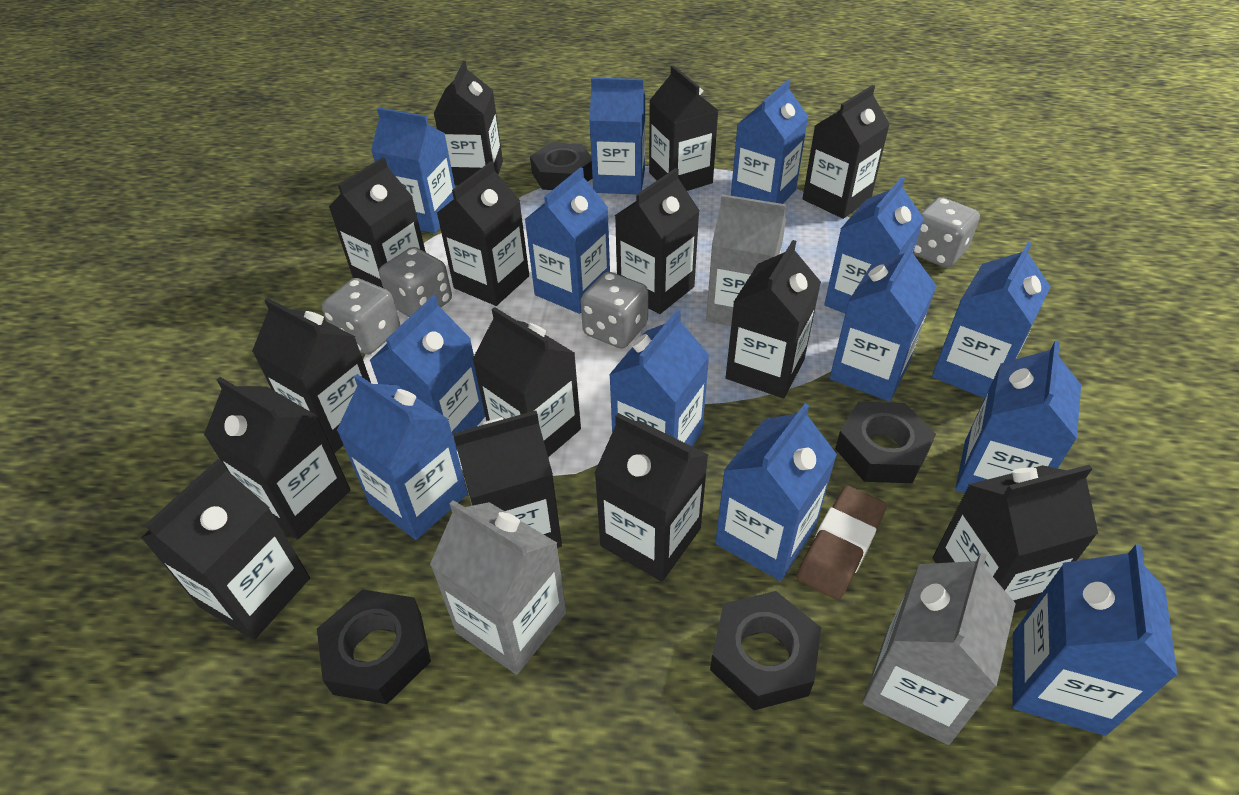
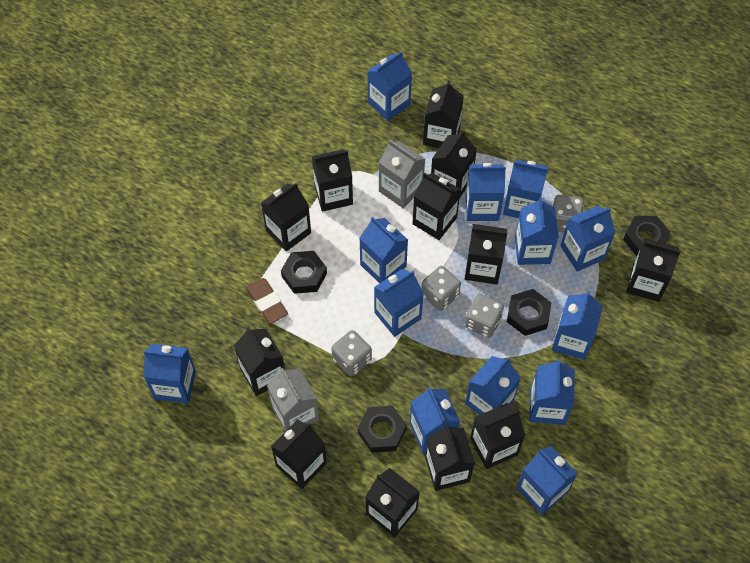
black carton: [141,459,310,640] [204,377,350,540] [252,298,371,453] [329,157,426,288] [434,61,503,185] [437,161,529,306] [453,411,562,548] [472,307,581,457] [595,413,708,582] [615,168,700,314] [649,65,719,191] [726,240,821,398] [802,85,890,219] [933,465,1098,613] = 14 -> [234,327,285,396] [261,183,311,251] [271,420,327,489] [312,149,353,212] [365,468,420,537] [413,173,461,240] [423,80,464,148] [425,424,475,491] [431,130,477,197] [465,224,508,285] [470,403,525,469] [626,238,681,302] = 12
grey carton: [430,500,566,675] [706,194,786,326] [862,552,1016,745] = 3 -> [267,368,319,431] [379,140,425,208] = 2

